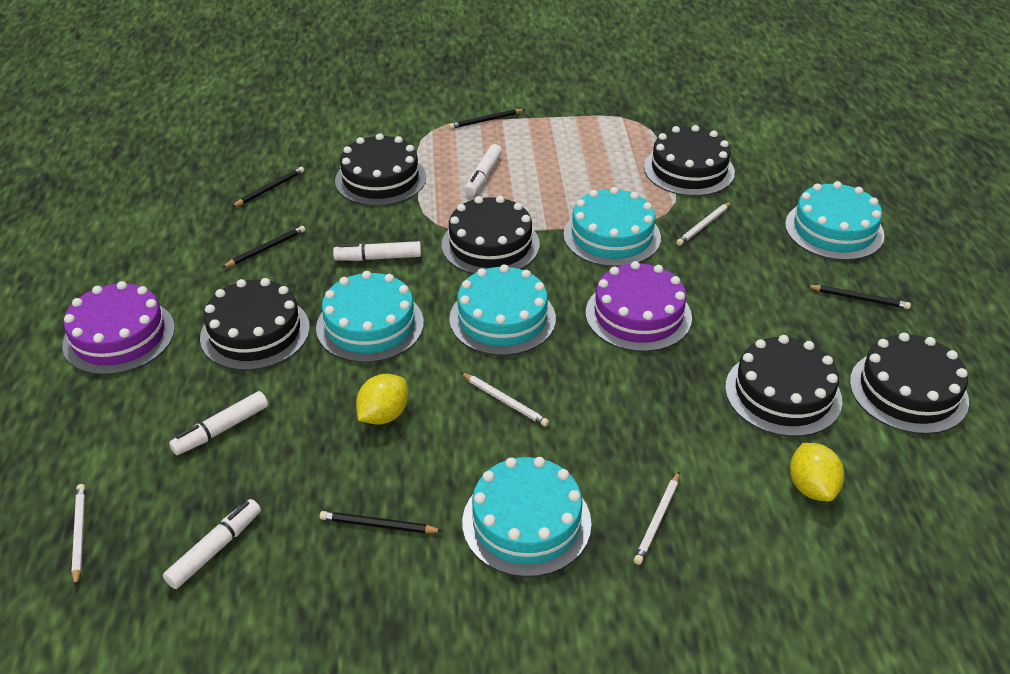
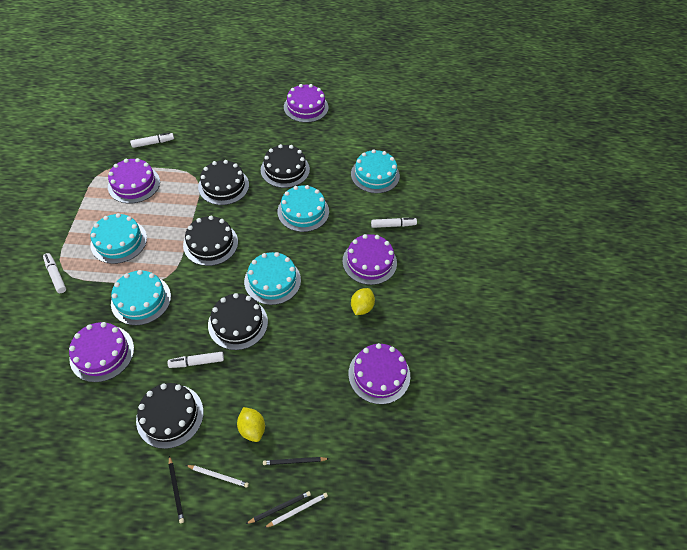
black cake: [200,278,310,370] [335,133,426,206] [442,196,540,274] [644,125,735,196] [725,335,842,437] [850,333,969,434] = 6 -> [136,383,204,449] [183,216,238,266] [198,160,249,205] [208,293,268,350] [261,144,310,188] = 5
black pencil: [222,226,305,268] [232,167,304,207] [320,511,442,534] [449,109,525,129] [807,285,911,309] = 5 -> [169,456,184,523] [246,491,311,524] [263,457,329,465] = 3
purple cake: [62,281,175,375] [586,261,692,352] = 2 -> [69,322,134,382] [108,158,160,203] [284,84,329,123] [342,234,397,285] [348,343,410,404] = 5
white pencil: [72,484,85,587] [460,372,549,426] [634,472,679,565] [676,202,731,246] = 4 -> [186,465,249,488] [264,493,328,528] = 2

